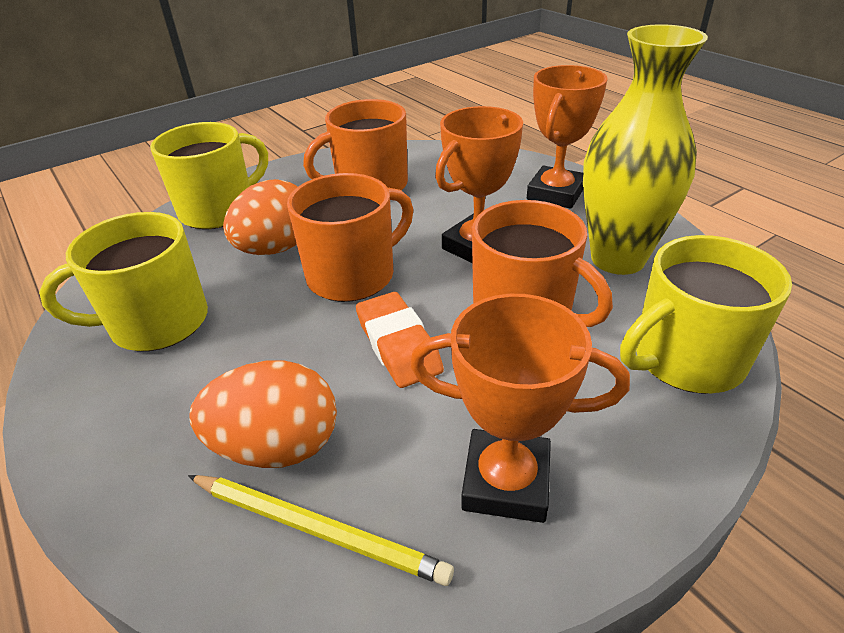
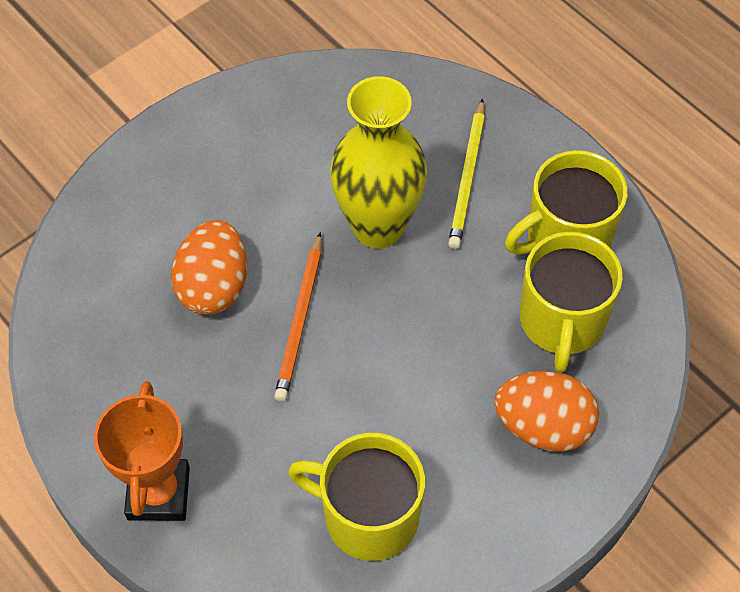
orange eraser: [356,292,444,388] = 1 -> none = 0
orange mug: [287,173,413,302] [303,99,408,191] [472,200,613,327] = 3 -> none = 0
orange pencil: none = 0 -> [274,232,322,402] = 1
orange trophy: [410,294,630,523] [435,106,523,263] [527,65,607,209] = 3 -> [94,381,190,521] = 1

